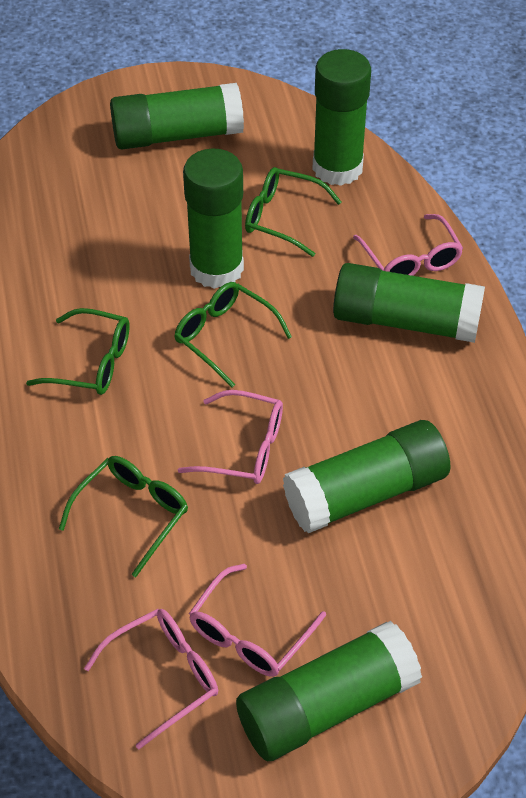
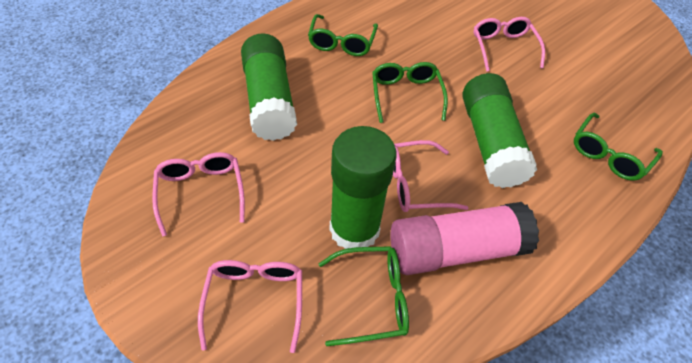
green glue stick: [110,83,244,149] [183,149,244,289] [236,621,422,761] [283,420,450,533] [312,49,371,186] [333,263,485,343] = 6 -> [241,33,297,141] [329,126,396,249] [462,73,537,188] = 3
pink glue stick: none = 0 -> [391,202,539,275] = 1

